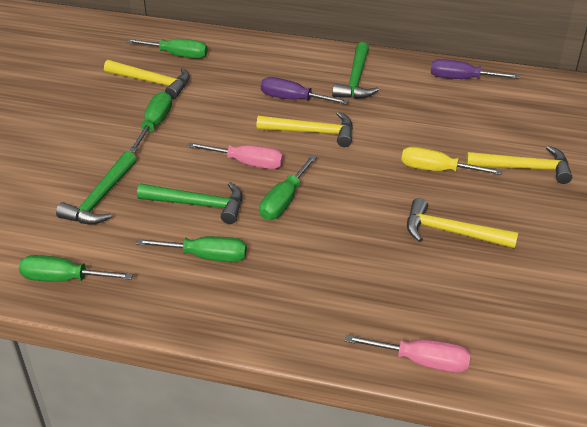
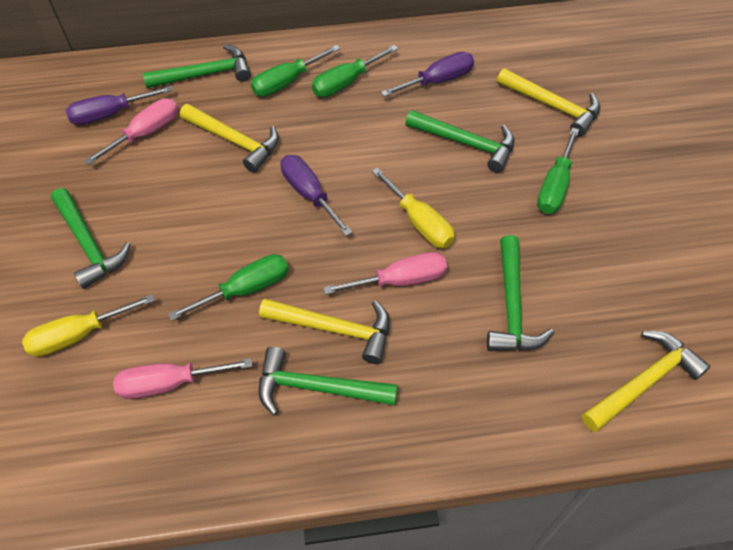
green hammer: [56,151,137,224] [137,182,242,224] [332,42,379,99] = 3 -> [51,188,131,289] [143,44,251,88] [259,347,398,416] [405,110,515,173] [487,235,554,351] = 5
green screwdriver: [19,255,133,282] [125,39,208,59] [129,92,172,153] [136,236,247,262] [260,155,317,220] = 5 -> [168,254,289,321] [251,45,340,96] [312,45,398,97] [537,127,579,214] = 4
pink screwdriver: [187,142,284,169] [345,335,470,373] = 2 -> [84,98,179,165] [113,358,252,399] [323,252,447,295] = 3
purple screwdriver: [261,77,349,104] [431,59,520,79] = 2 -> [65,86,173,125] [280,155,352,236] [381,52,474,97] = 3
yellow screwdriver: [401,146,503,175] = 1 -> [22,294,155,357] [372,168,455,248] = 2

